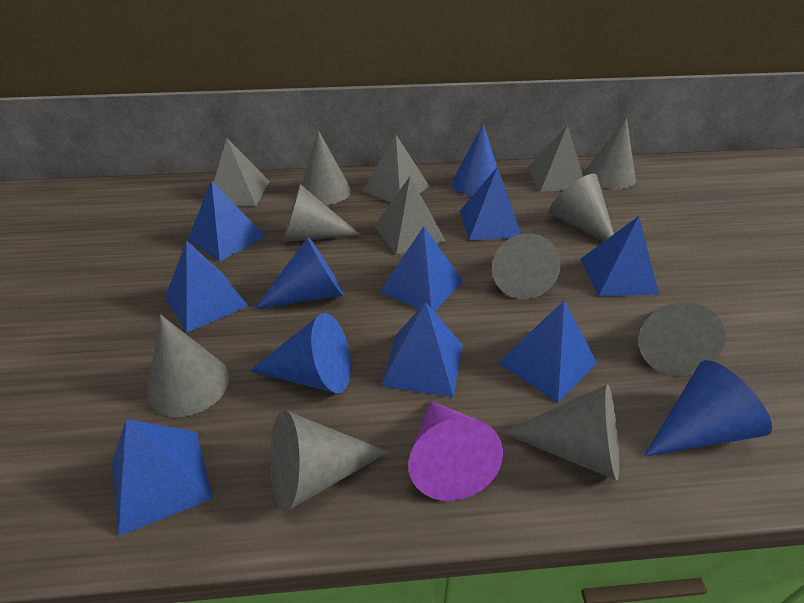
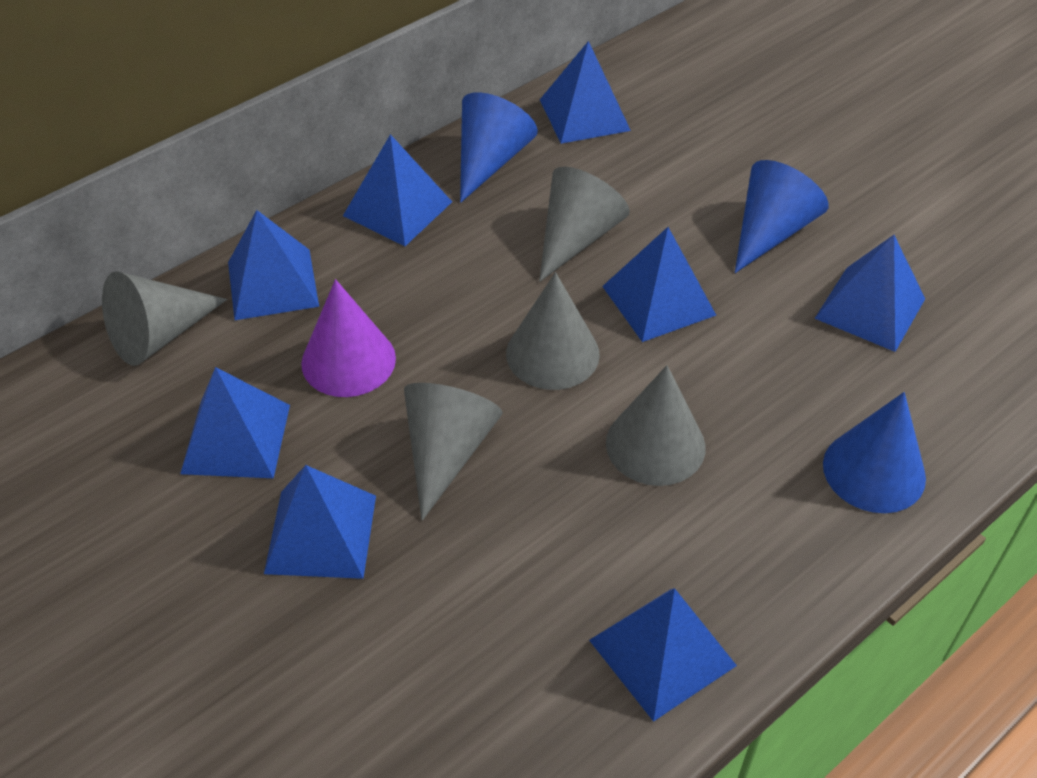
blue cone: [249,313,351,393] [254,237,344,310] [452,124,497,196] [644,360,772,457] = 4 -> [460,92,538,203] [735,160,829,273] [823,392,926,513] = 3
grey cone: [147,314,230,417] [270,410,389,512] [283,184,361,242] [301,131,351,205] [492,233,561,299] [502,385,619,480] [549,174,614,241] [584,117,636,189] [639,302,726,376] = 9 -> [102,271,227,366] [404,383,503,521] [506,272,600,390] [539,167,630,282] [606,365,706,486] = 5
grey pyramid: [214,138,270,206] [363,135,430,203] [374,177,446,255] [527,125,583,192] = 4 -> none = 0

